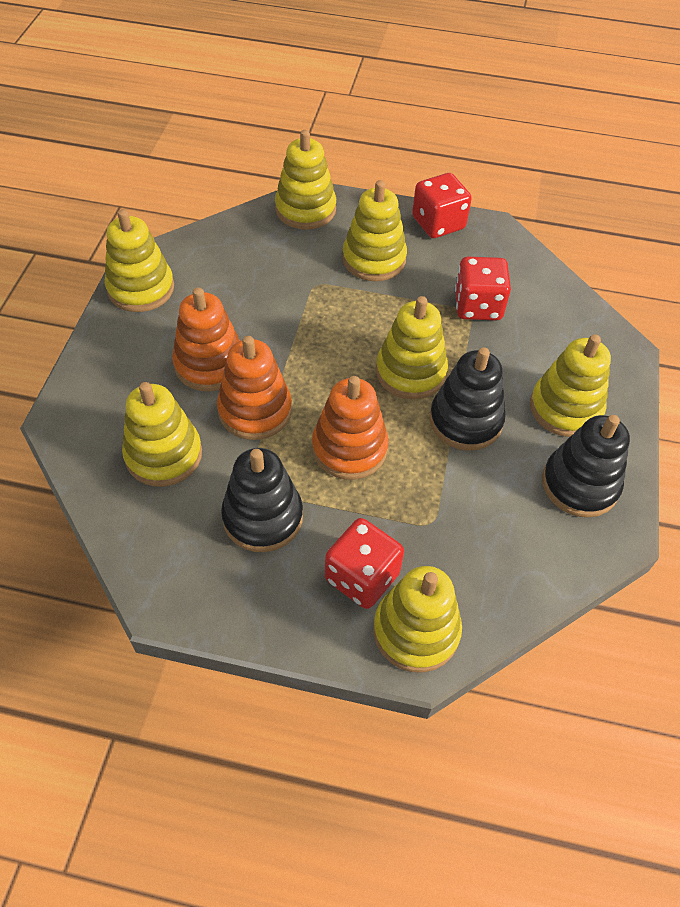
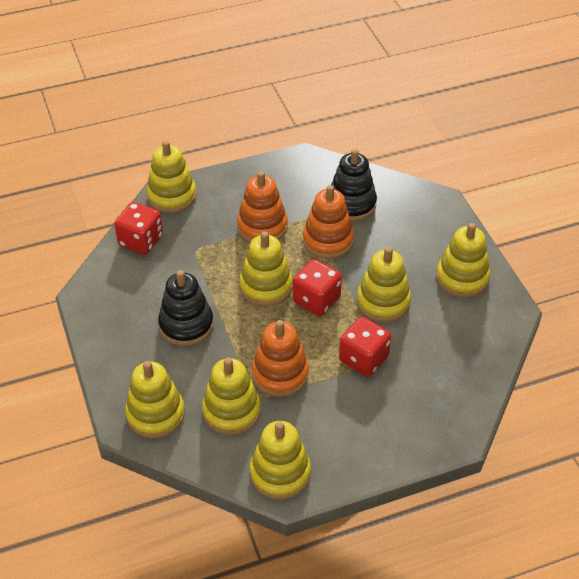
black stacking toy: [221,448,303,552] [429,347,506,451] [542,415,630,518] = 3 -> [158,270,214,346] [331,149,377,221] = 2

